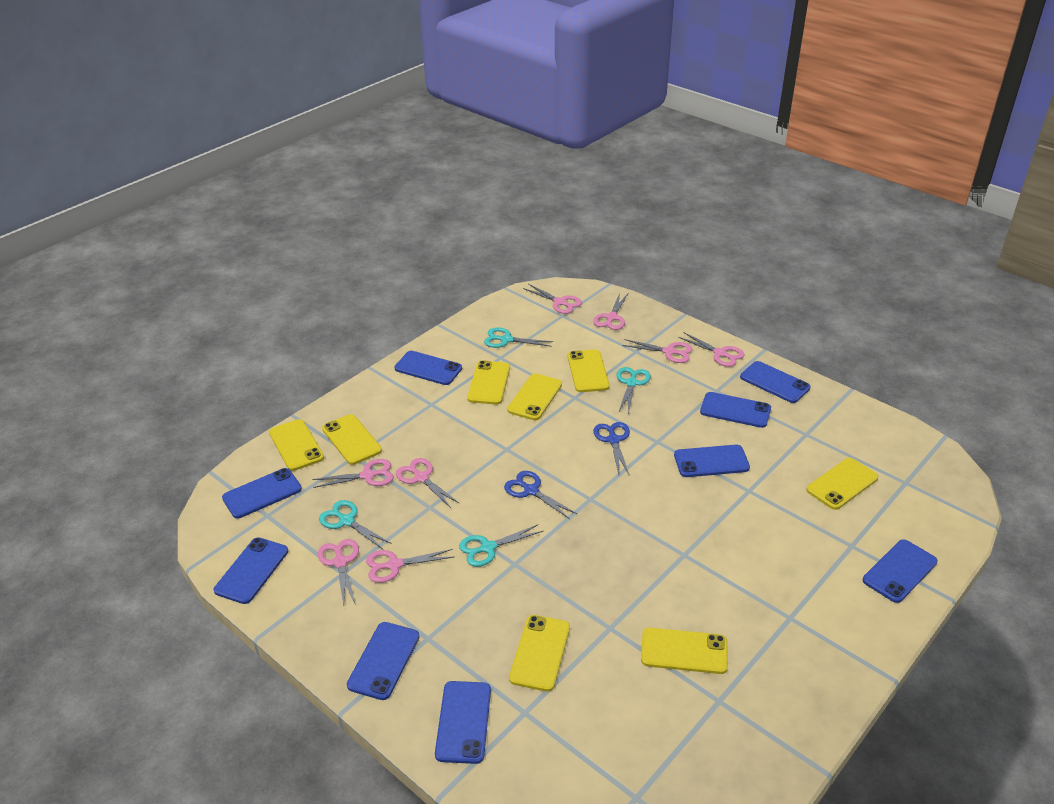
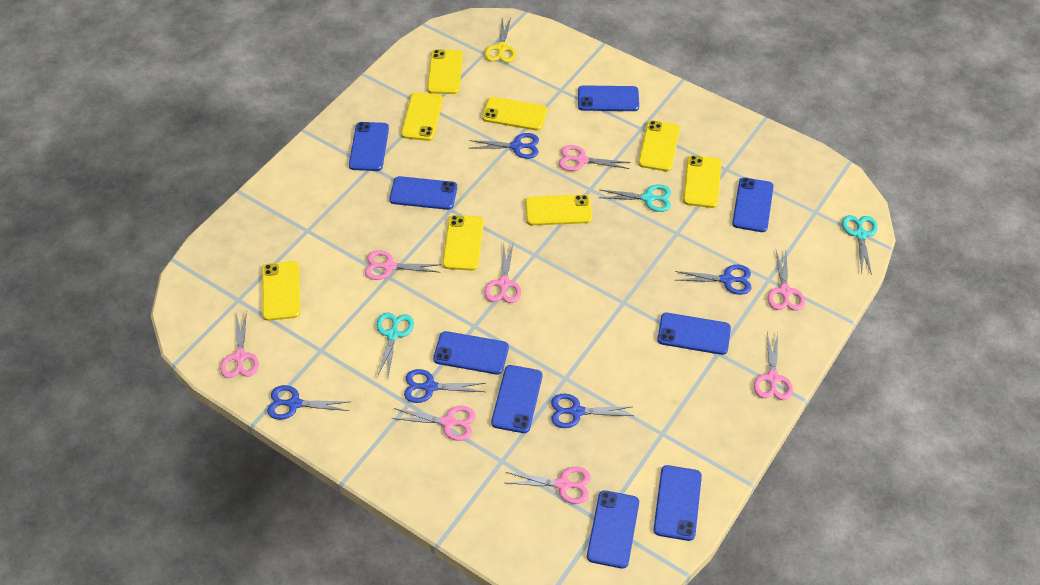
blue scissors: [504,471,577,519] [593,422,630,474] = 2 -> [267,385,349,420] [404,369,485,403] [469,133,539,159] [551,394,633,428] [675,265,751,295] = 5
turquoise scissors: [319,500,392,549] [459,524,543,567] [484,327,553,348] [617,367,651,415] = 4 -> [377,312,414,378] [599,184,671,212] [842,215,878,275] = 3
yellow scissors: none = 0 -> [485,17,516,63] = 1

